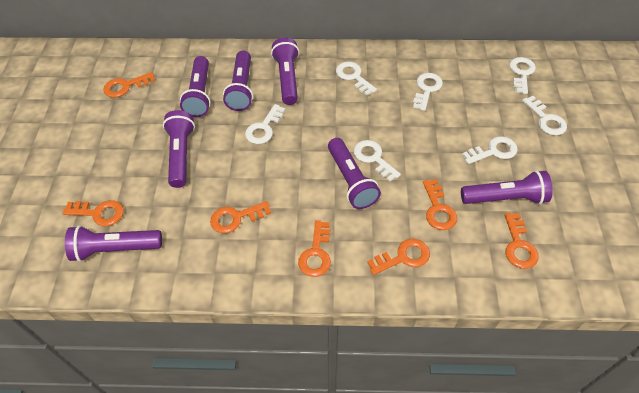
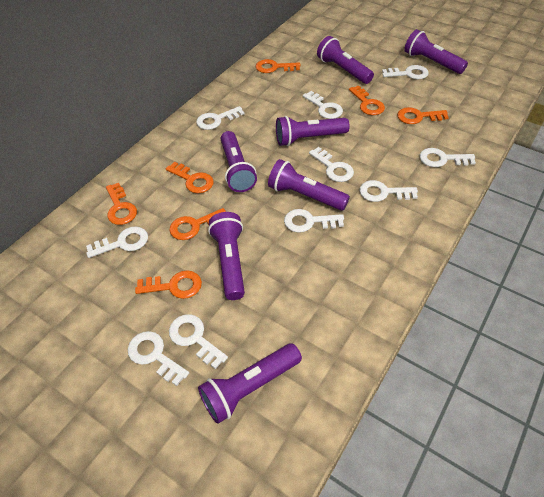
white key: [245,104,285,144] [336,62,377,95] [354,140,401,182] [413,73,443,111] [462,136,518,164] [510,57,536,94] [522,96,567,135] = 7 -> [86,226,148,258] [128,331,189,386] [169,314,228,369] [196,106,244,130] [284,209,344,233] [303,91,343,119] [309,147,354,182] [360,180,418,202] [382,65,429,79] [420,148,476,167] = 10

